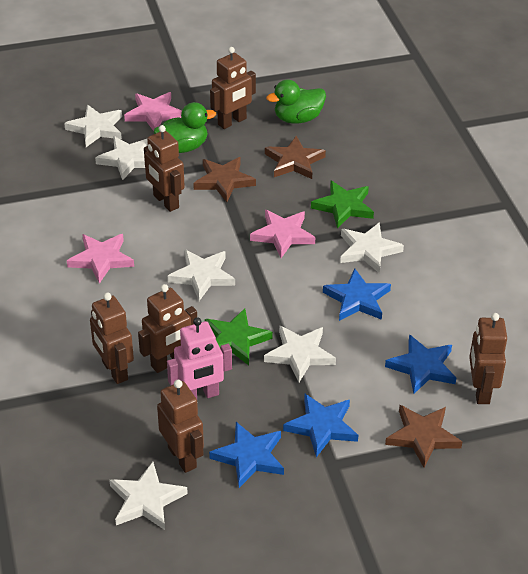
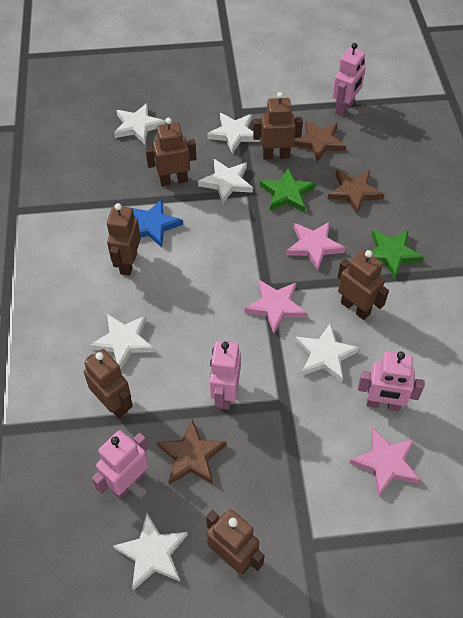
blue star: [209,422,284,488] [283,394,358,457] [323,269,391,321] [385,335,456,394] = 4 -> [132,199,183,248] = 1
green duck: [154,102,216,153] [266,79,326,124] = 2 -> none = 0
pink robot: [167,317,232,399] = 1 -> [92,430,149,499] [210,341,241,410] [332,43,366,116] [358,351,424,411] = 4

